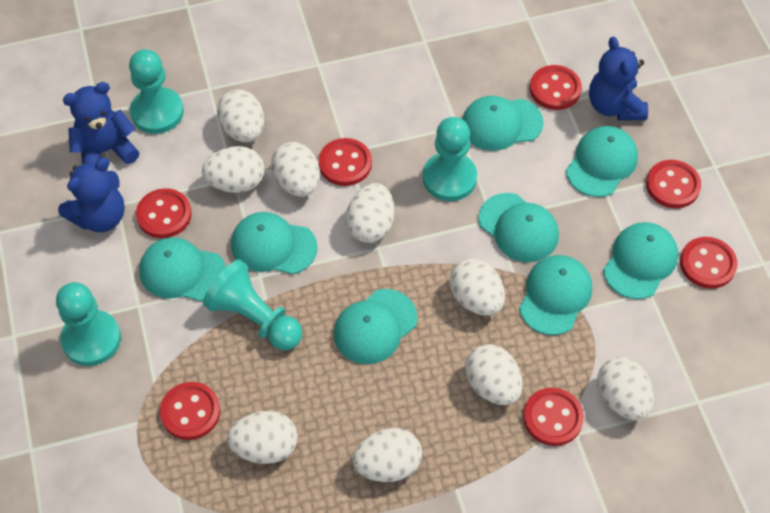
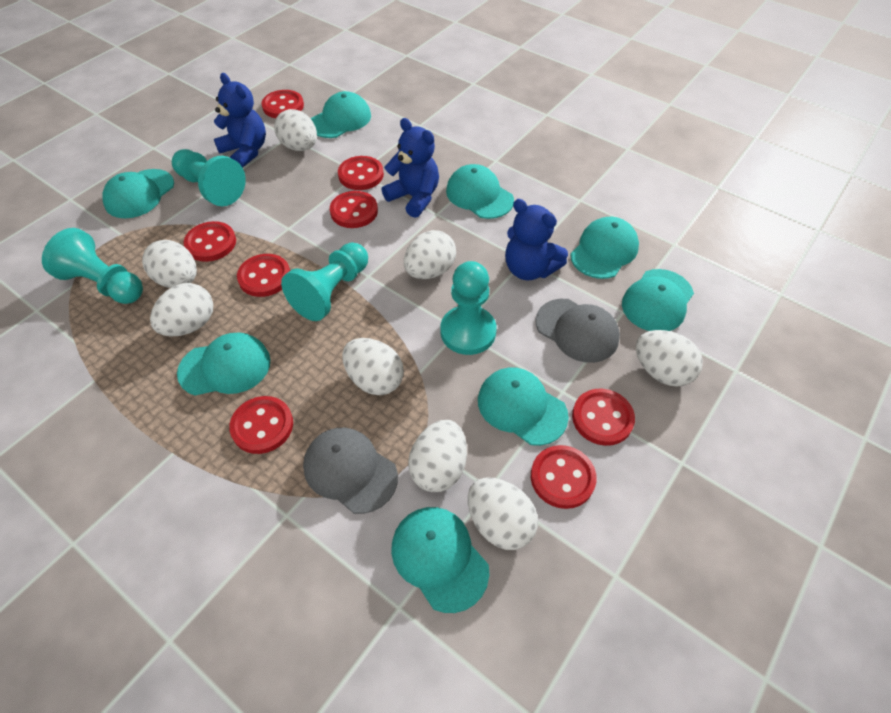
grey cap: none = 0 -> [303,428,398,514] [535,299,620,363] = 2
red button: [136,188,192,238] [160,382,220,440] [319,138,372,186] [523,388,584,446] [530,65,582,110] [646,160,701,208] [680,237,738,289] = 7 -> [184,221,236,262] [229,396,293,454] [237,254,290,297] [262,90,304,118] [330,191,378,228] [338,156,384,190] [531,445,597,509] [572,389,635,446] = 8
white egg: [202,146,264,193] [217,89,264,142] [227,411,298,464] [271,142,320,197] [346,183,394,243] [352,428,422,482] [449,259,505,315] [465,345,523,405] [597,357,654,420] = 9 -> [142,240,197,288] [150,283,213,337] [274,109,317,151] [342,338,404,395] [404,230,456,279] [408,420,467,492] [468,477,538,550] [636,330,703,387] = 8

